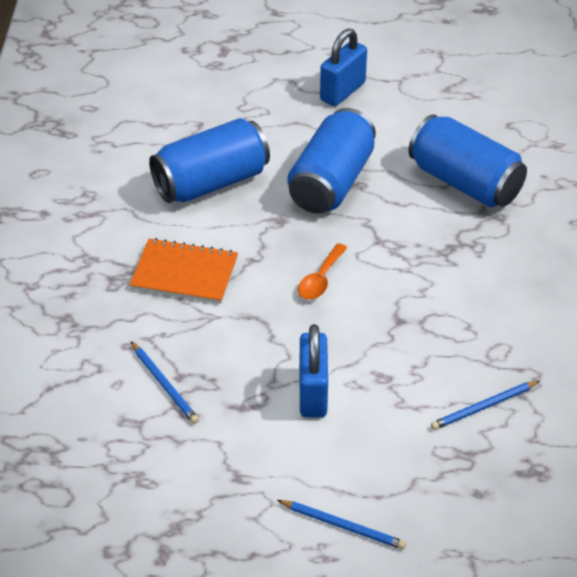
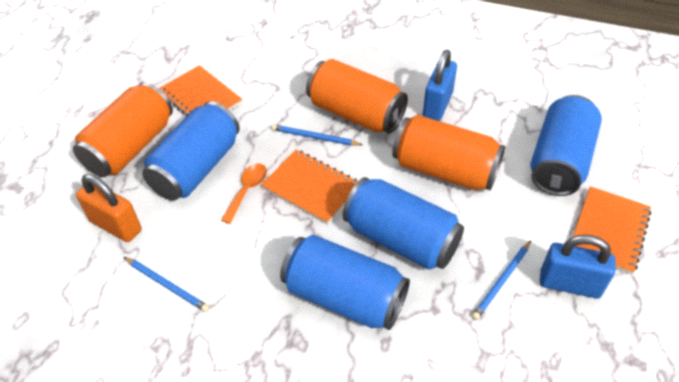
blue can: [149,118,270,203] [287,108,376,214] [408,114,527,207] = 3 -> [142,101,240,201] [280,235,410,330] [343,177,464,270] [530,95,602,196] = 4
orange can: none = 0 -> [73,82,173,177] [306,59,408,134] [392,115,505,190] = 3
orange notebook: [129,238,238,304] = 1 -> [159,65,242,117] [261,149,358,224] [573,186,652,274] = 3
orange padlock: none = 0 -> [76,174,141,242] = 1

